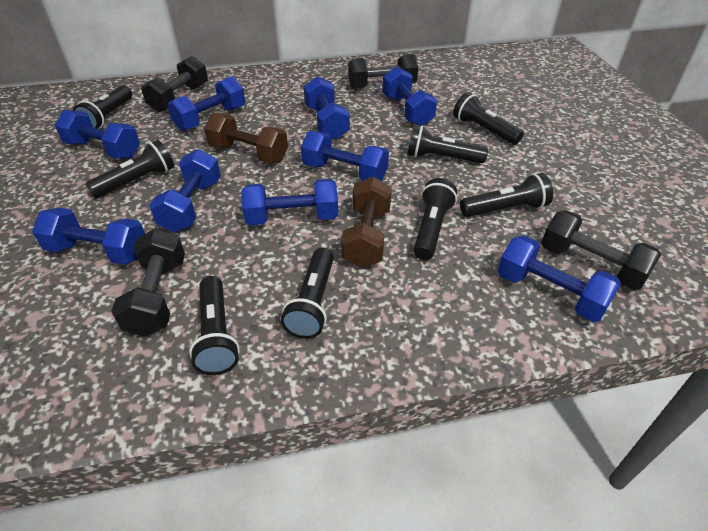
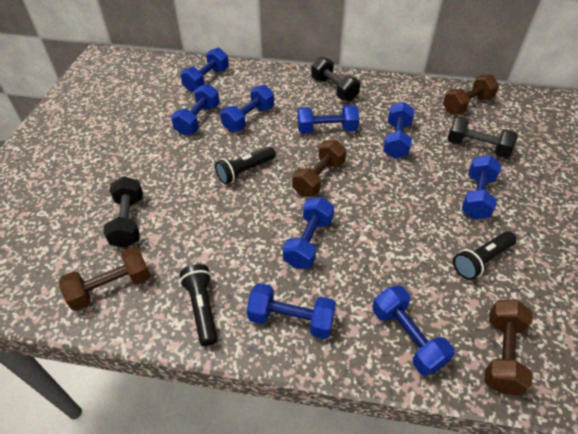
black dumbbell: [111,228,185,337] [141,56,208,112] [348,54,418,89] [541,210,661,290] = 4 -> [103,176,143,248] [311,57,360,101] [447,117,518,158] = 3
black flashlight: [73,85,132,129] [86,140,174,198] [189,276,240,375] [281,248,334,339] [407,125,488,163] [413,178,457,260] [453,92,524,145] [460,173,553,217] = 8 -> [180,264,218,346] [215,146,276,184] [453,231,517,280] = 3
brown dumbbell: [204,113,288,163] [341,176,392,268] = 2 -> [59,247,150,311] [292,140,346,197] [443,75,499,114] [485,300,533,396] = 4

